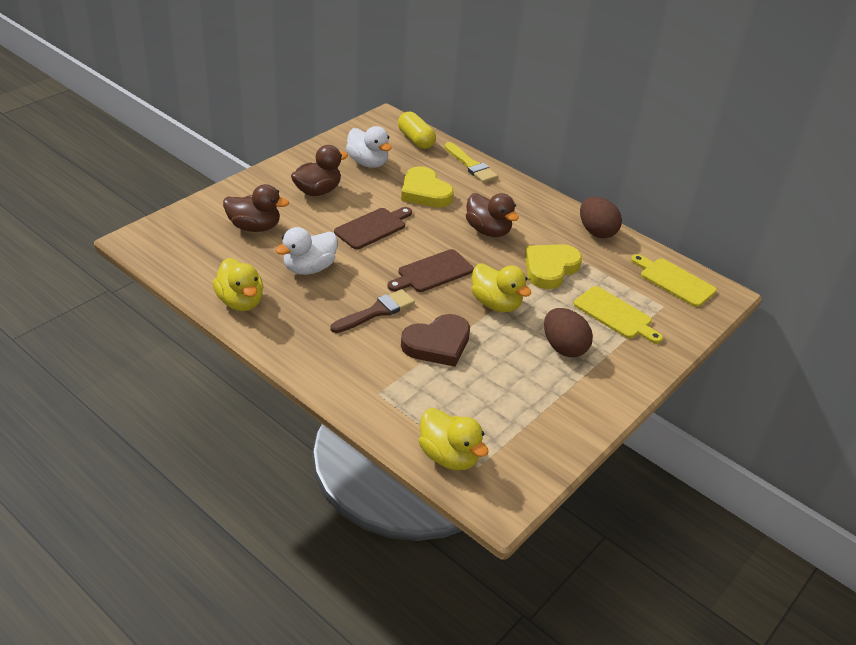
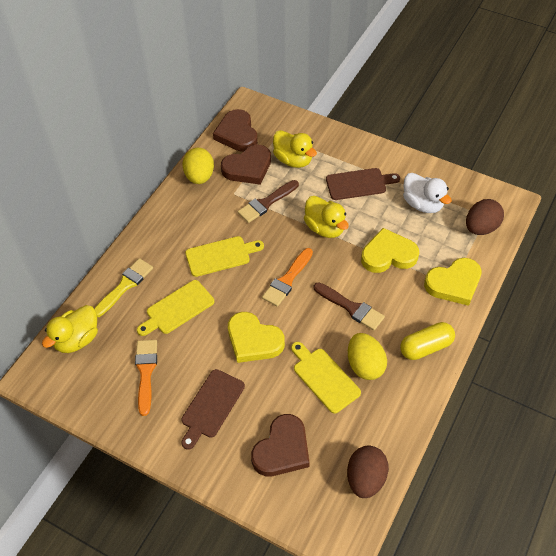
brown brush: [330,289,415,333] = 1 -> [237,180,299,223] [314,282,385,330] = 2
brown duck: [223,184,289,232] [291,145,348,196] [466,193,519,237] = 3 -> none = 0
brown heart: [401,314,470,367] = 1 -> [213,109,258,152] [221,145,271,185] [251,414,310,476] = 3
orange brush: none = 0 -> [135,340,157,416] [262,248,313,307] = 2
white duck: [275,227,338,275] [346,126,392,168] = 2 -> [403,173,452,213] = 1
yellow cutting board: [573,286,663,344] [631,254,717,307] = 2 -> [137,280,214,336] [185,236,264,277] [291,342,361,414] = 3
yellow egg: none = 0 -> [183,148,214,184] [348,333,387,380] = 2
yellow heart: [401,166,454,208] [525,244,582,289] = 2 -> [228,312,285,363] [361,228,419,273] [424,258,482,306] = 3

